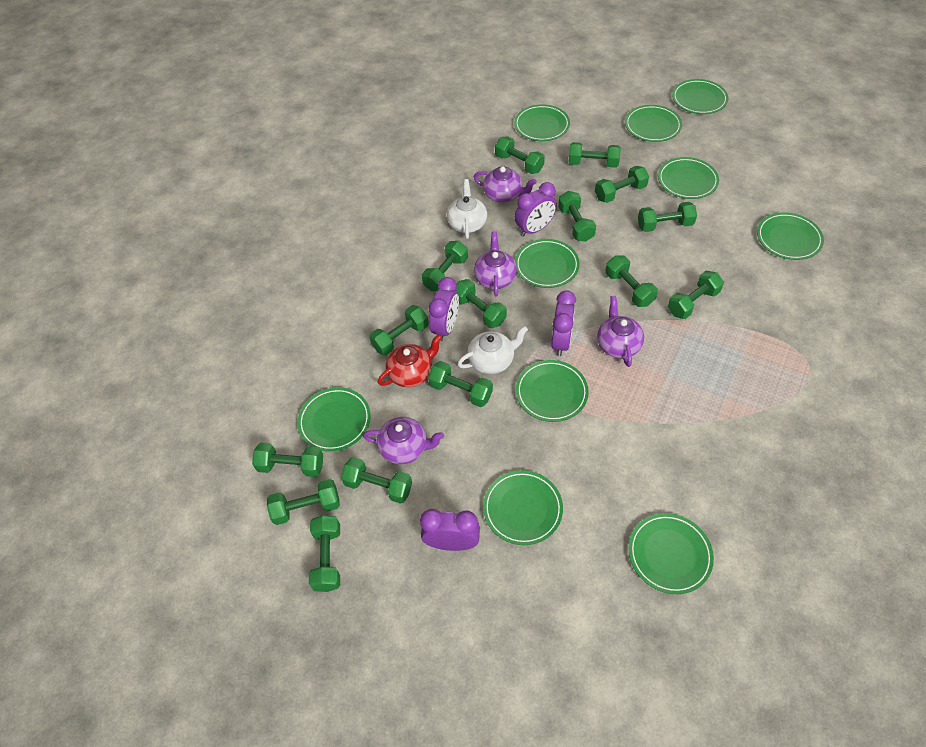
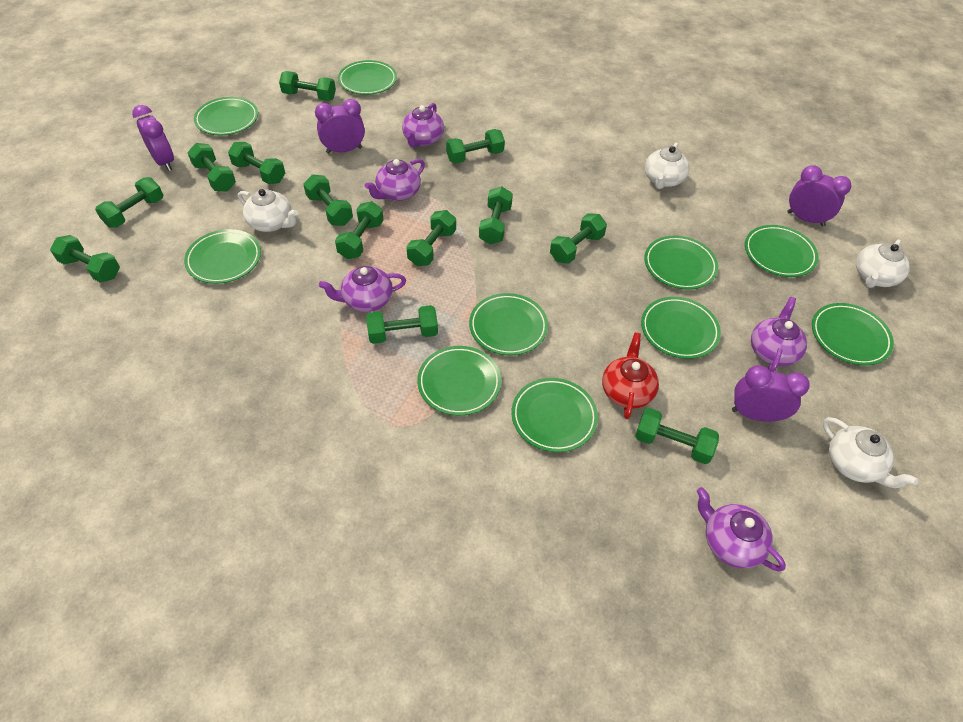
green dumbbell: [252,442,323,477] [267,479,340,525] [309,515,340,592] [341,457,412,504] [369,305,429,355] [422,241,468,291] [428,361,493,407] [456,279,507,328] [495,136,545,174] [558,191,596,242] [568,142,621,168] [595,166,649,203] [605,255,658,307] [638,202,697,232] [668,271,724,319] = 15 -> [50,235,120,283] [95,177,163,228] [187,143,236,192] [228,142,285,184] [279,71,336,101] [303,175,353,226] [335,201,384,259] [366,305,438,344] [406,210,456,266] [446,129,505,163] [479,186,513,244] [550,213,607,264] [635,408,719,464] = 13
purple teapot: [363,417,444,464] [474,166,537,203] [474,232,517,296] [597,296,644,367] = 4 -> [319,266,406,312] [365,159,425,201] [402,103,444,147] [697,487,786,571] [751,297,807,372] = 5
white teapot: [447,179,487,239] [457,326,528,374] = 2 -> [238,189,298,232] [645,143,689,189] [823,417,918,488] [856,239,910,288] = 4

